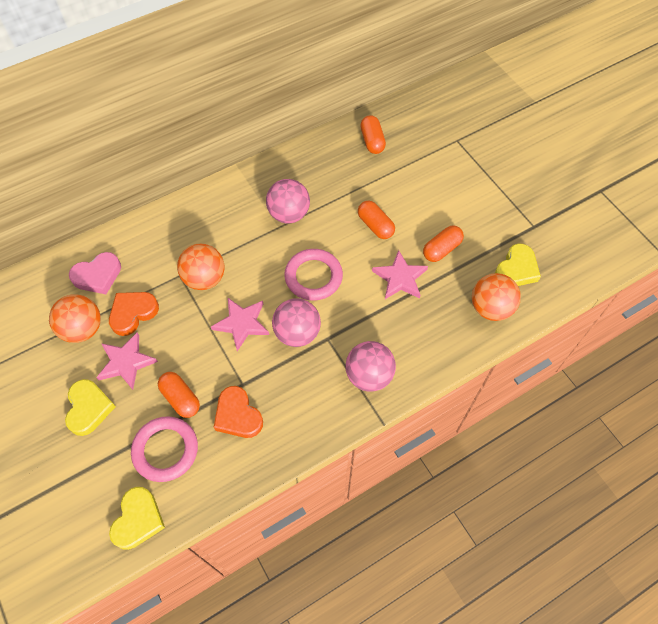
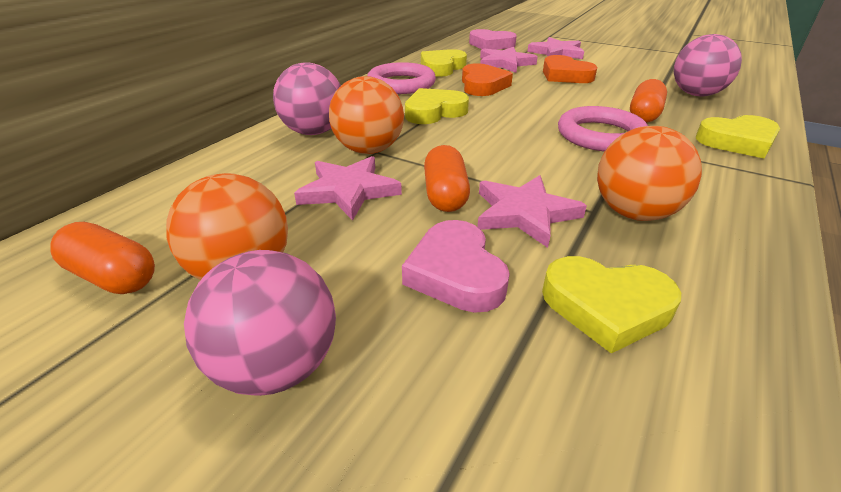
orange capsule: [158,372,200,418] [358,201,395,239] [360,115,386,154] [423,226,464,262] = 4 -> [50,222,155,294] [424,145,470,212] [630,79,667,123] = 3
pink heart: [69,252,121,294] = 1 -> [402,220,510,313] [469,29,517,50] = 2
pink star: [96,333,158,390] [211,298,269,351] [372,250,428,299] = 3 -> [294,156,402,221] [477,175,587,248] [480,47,538,73] [527,37,584,59] = 4
yellow heart: [65,379,116,436] [109,487,165,550] [495,244,541,286] = 3 -> [405,88,469,124] [421,49,467,77] [542,256,681,353] [696,115,780,158] = 4

